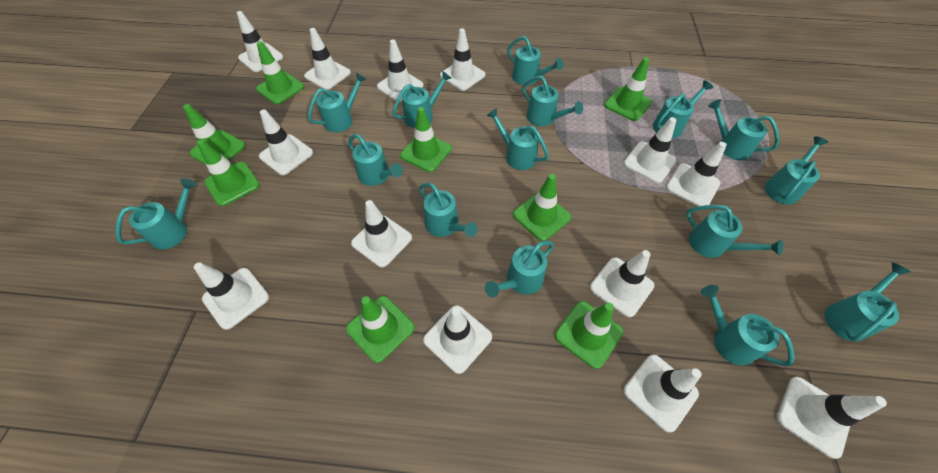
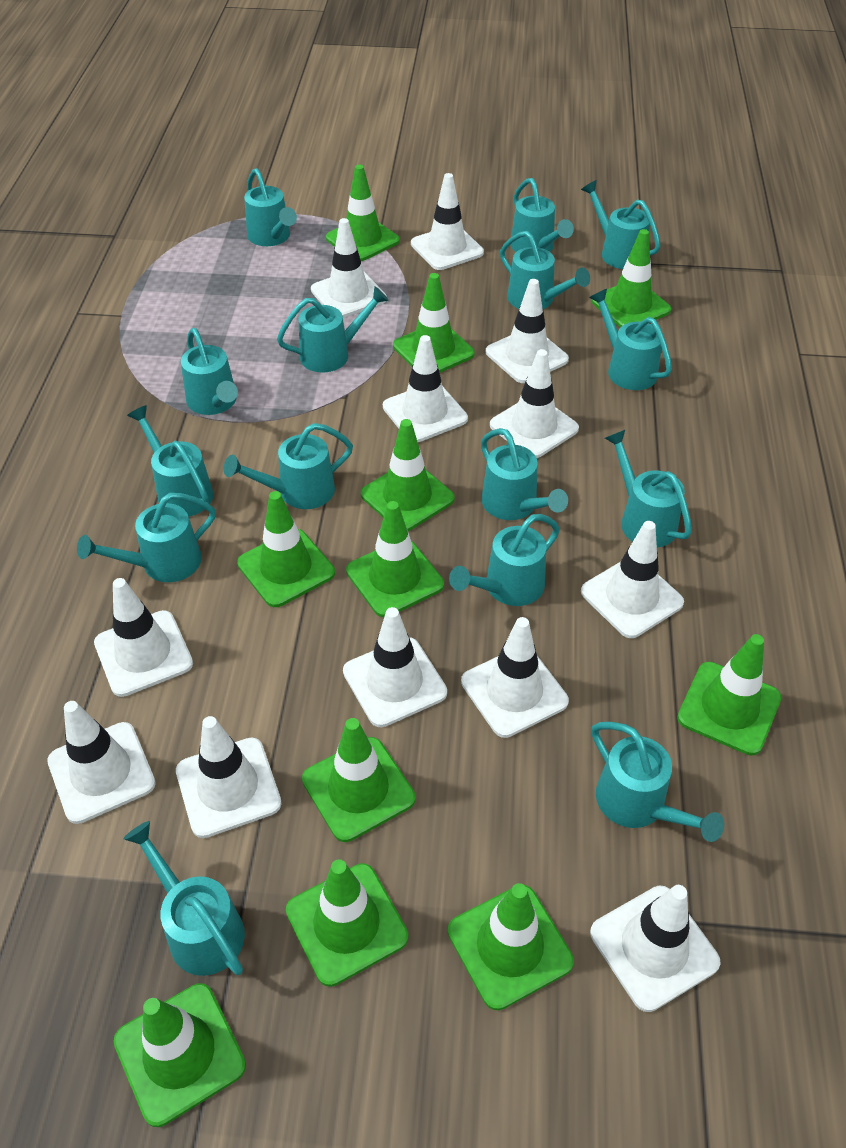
green traffic cone: [183,104,245,165] [197,140,260,206] [256,41,304,104] [346,296,415,363] [400,107,452,172] [513,174,571,241] [555,301,623,369] [604,57,652,121] = 8 -> [114,983,246,1127] [237,491,335,607] [286,859,408,987] [302,718,416,842] [326,165,400,261] [346,501,444,617] [361,419,455,531] [393,273,474,373] [448,883,574,1010] [591,229,671,328] [677,634,782,755] = 11
white traffic cone: [194,263,269,330] [237,11,283,72] [259,110,313,175] [304,28,351,90] [351,200,412,267] [377,39,424,102] [423,305,492,374] [440,28,486,91] [590,250,654,317] [623,117,677,183] [623,354,702,433] [666,142,727,206] [777,377,887,459] = 13 -> [47,701,156,824] [94,578,193,697] [176,716,281,838] [311,218,387,318] [343,607,447,727] [383,335,468,442] [411,173,484,270] [461,617,569,738] [486,279,569,383] [490,349,579,458] [581,521,684,638] [590,885,721,1012] = 12

